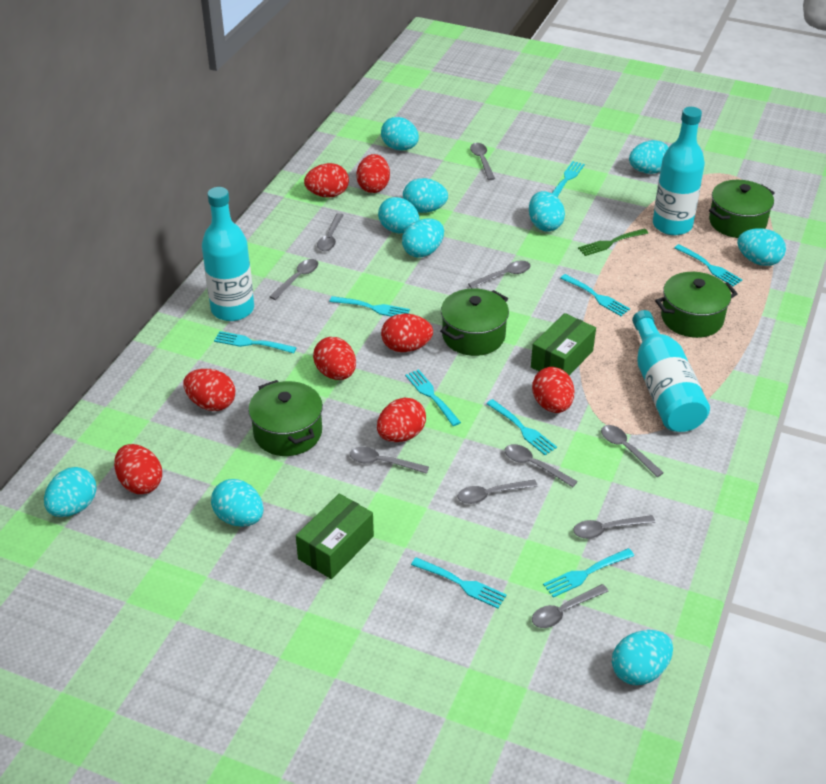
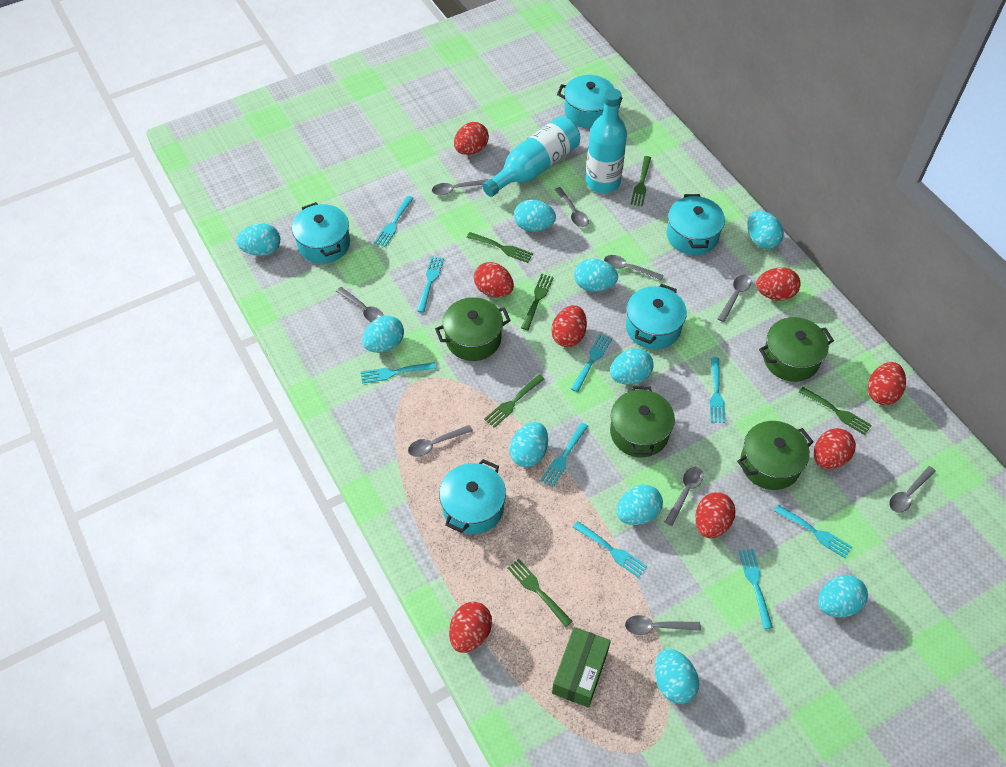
green box: [296,493,374,579] [531,313,596,375] = 2 -> [552,627,611,708] = 1
green fork: [578,228,648,256] = 1 -> [467,232,533,263] [484,374,545,428] [508,559,572,627] [521,274,554,330] [631,156,651,207] [799,387,872,435] = 6
grey spoon: [269,259,318,300] [317,213,344,251] [350,447,429,474] [457,479,538,504] [468,261,531,288] [470,143,495,180] [505,444,578,487] [532,584,609,628] [573,515,655,539] [601,425,664,477] = 10 -> [336,287,384,322] [408,425,473,457] [432,179,488,195] [555,187,589,227] [604,255,664,281] [625,615,701,635] [665,467,703,526] [718,275,751,322] [889,466,936,513] = 9
turquoise bottle: [202,187,254,321] [632,310,710,432] [653,107,705,235] = 3 -> [482,116,580,197] [585,88,627,193] = 2
turquoise pot: none = 0 -> [292,202,350,264] [439,459,506,534] [557,75,622,128] [626,284,687,349] [667,194,725,255] = 5

